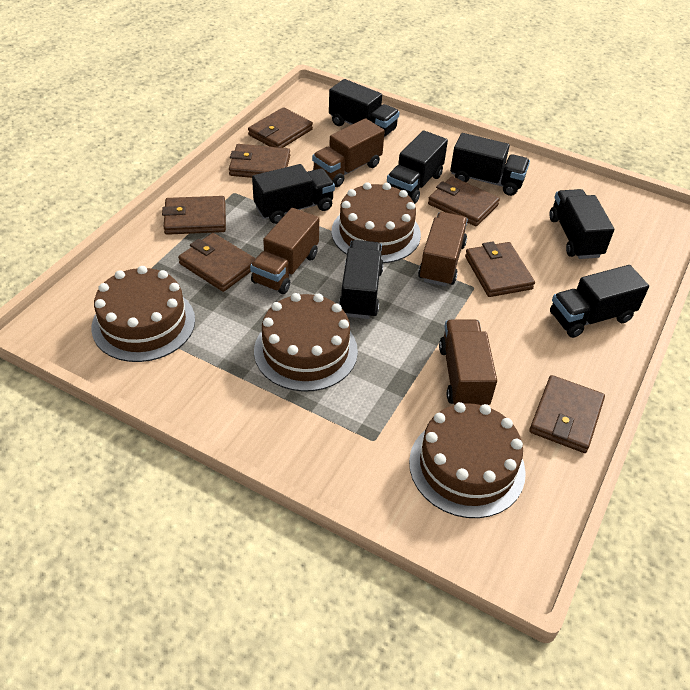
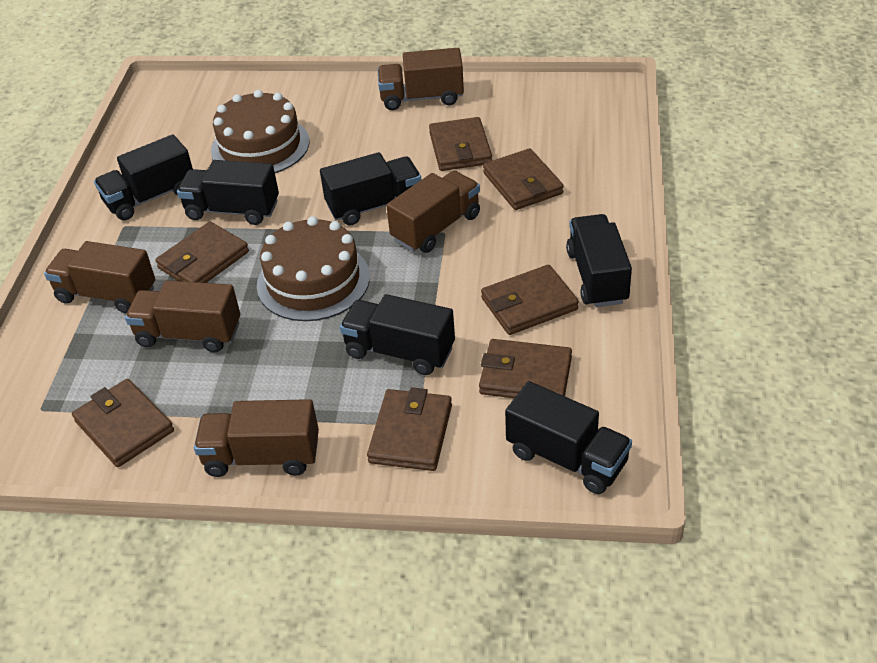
black truck: [252,164,335,224] [329,79,400,137] [339,240,384,319] [387,130,448,204] [450,133,530,196] [550,189,614,259] [550,265,649,338] = 7 -> [94,134,193,220] [177,160,279,225] [320,152,421,225] [340,294,455,375] [505,381,632,494] [566,214,632,307] = 6
brown cake: [91,266,195,362] [254,293,358,392] [331,182,421,263] [409,402,526,518] = 4 -> [211,90,309,173] [257,216,370,321] = 2
brown truck: [250,208,319,294] [312,118,385,187] [418,212,468,286] [439,320,497,405] = 4 -> [44,241,155,314] [125,280,240,352] [194,399,319,477] [378,48,464,110] [386,171,480,253] = 5

